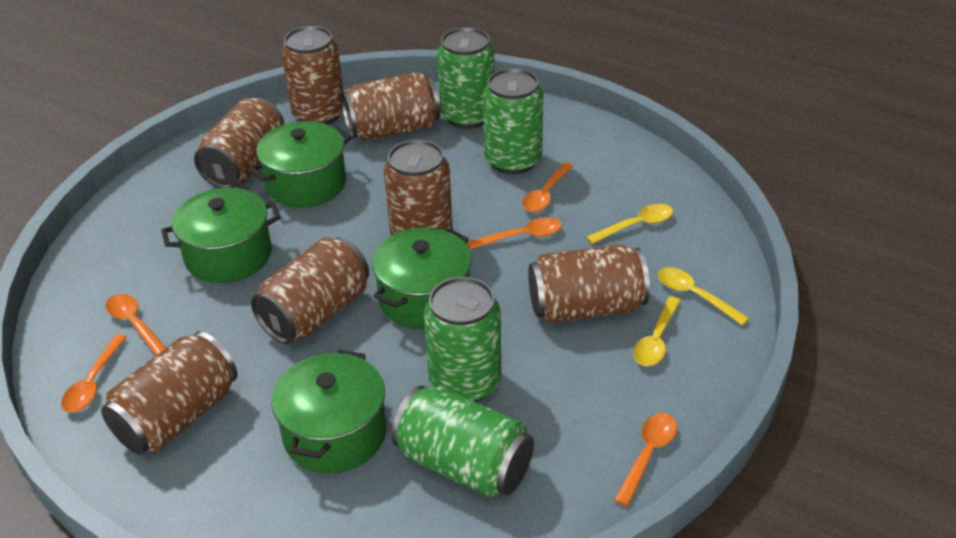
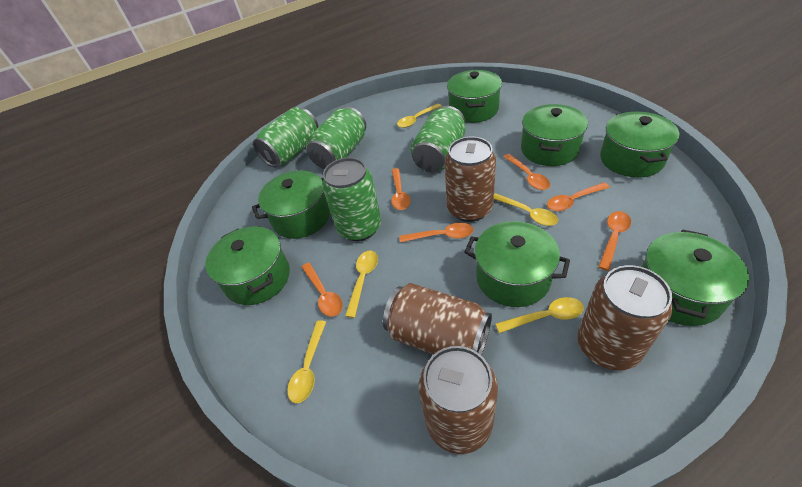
brown can: [101,331,237,454] [194,98,284,188] [251,237,369,344] [281,26,344,125] [341,72,441,141] [384,140,453,236] [528,244,650,323] = 7 -> [383,283,492,355] [419,346,498,454] [445,137,496,222] [577,265,672,371] = 4
green pot: [161,188,281,283] [249,121,352,208] [271,349,386,473] [372,227,472,329] = 4 -> [205,226,290,305] [252,171,330,239] [447,70,502,123] [465,221,570,307] [521,104,588,166] [600,112,680,178] [641,229,749,326] = 7
orange spoon: [61,334,127,413] [106,294,166,355] [467,217,562,250] [522,162,574,212] [614,413,677,506] = 5 -> [302,263,343,317] [391,168,411,210] [399,223,473,242] [504,154,550,190] [547,182,610,211] [598,211,631,271] = 6
yellow spoon: [586,204,673,244] [633,296,681,366] [658,267,749,325] = 3 -> [287,320,326,403] [345,251,378,318] [397,104,442,128] [494,193,558,226] [495,297,584,333] = 5

